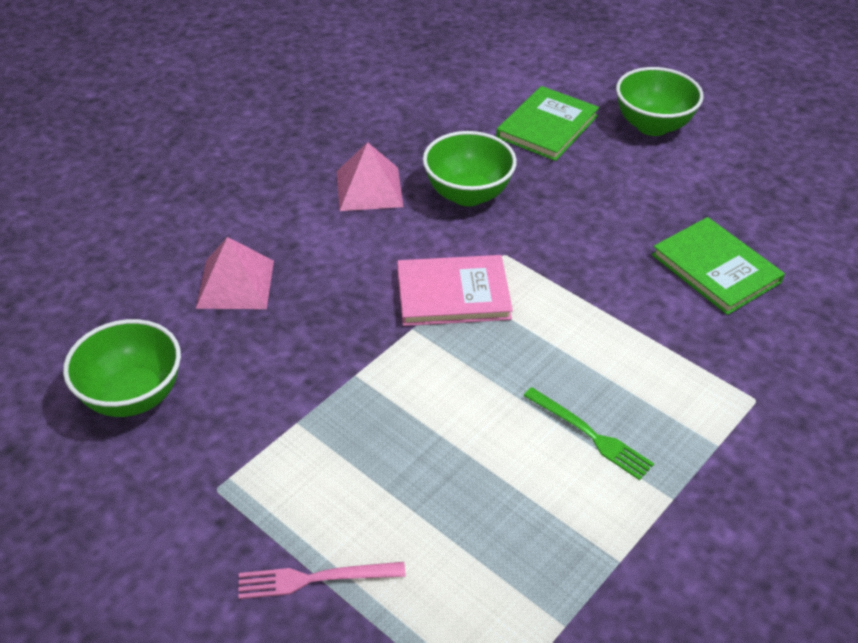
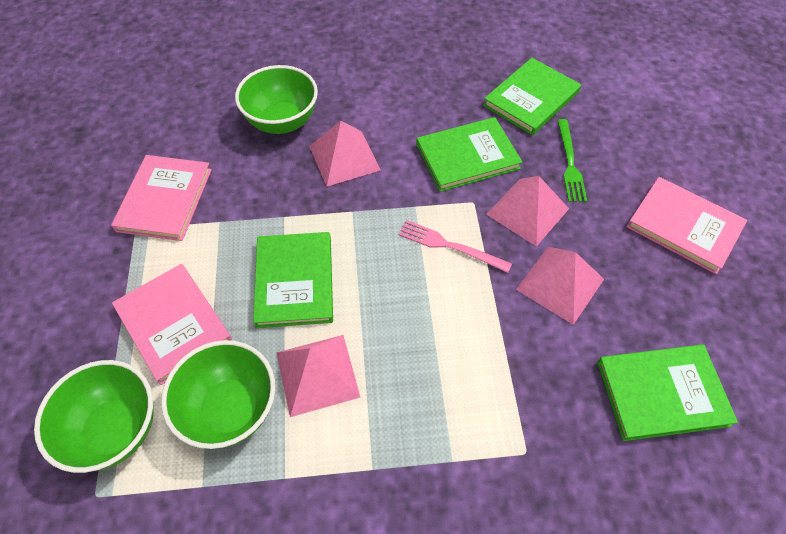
green book: [496,86,599,161] [652,217,785,315] = 2 -> [253,232,333,328] [416,117,523,192] [483,58,581,135] [597,344,738,441] = 4
pink book: [397,255,513,326] = 1 -> [111,155,212,241] [112,264,232,385] [627,177,747,274] = 3
pink pyramid: [196,237,274,309] [337,142,403,211] = 2 -> [276,335,361,417] [309,121,381,186] [486,176,569,247] [516,247,604,325] = 4

